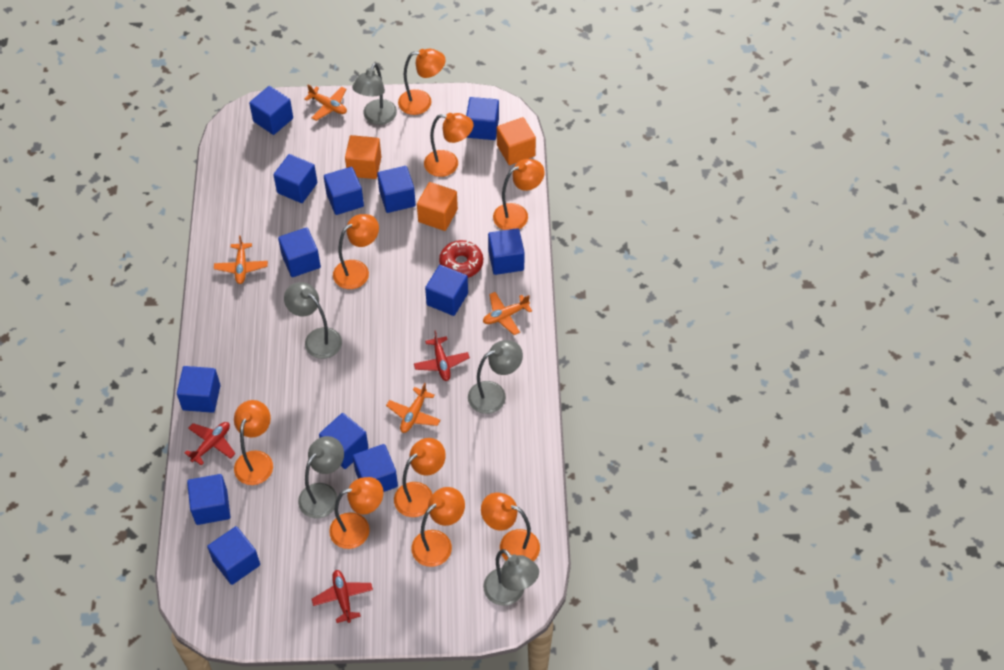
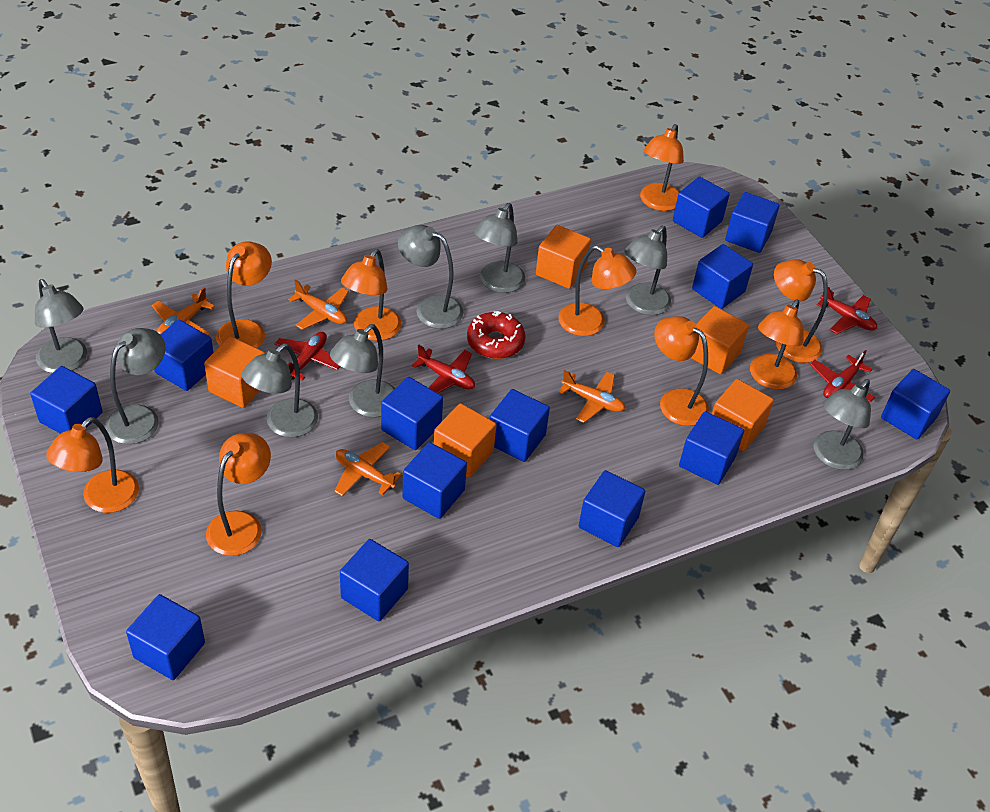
grey lamp: [284,282,342,359] [298,436,344,518] [352,63,397,125] [468,340,523,414] [483,549,539,606] = 5 -> [35,279,87,373] [105,328,166,444] [242,344,318,437] [330,324,395,417] [398,225,463,329] [474,203,525,293] [624,226,671,315] [813,379,871,470] = 8
orange cube: [345,135,381,179] [417,182,458,231] [497,117,536,165] = 3 -> [204,336,266,408] [434,403,496,478] [536,225,591,289] [691,306,749,374] [712,379,774,451] = 5
red plane: [185,422,235,466] [312,570,373,623] [414,330,470,381] = 3 -> [275,332,341,381] [412,345,475,393] [810,350,875,402] [817,287,877,334] = 4

